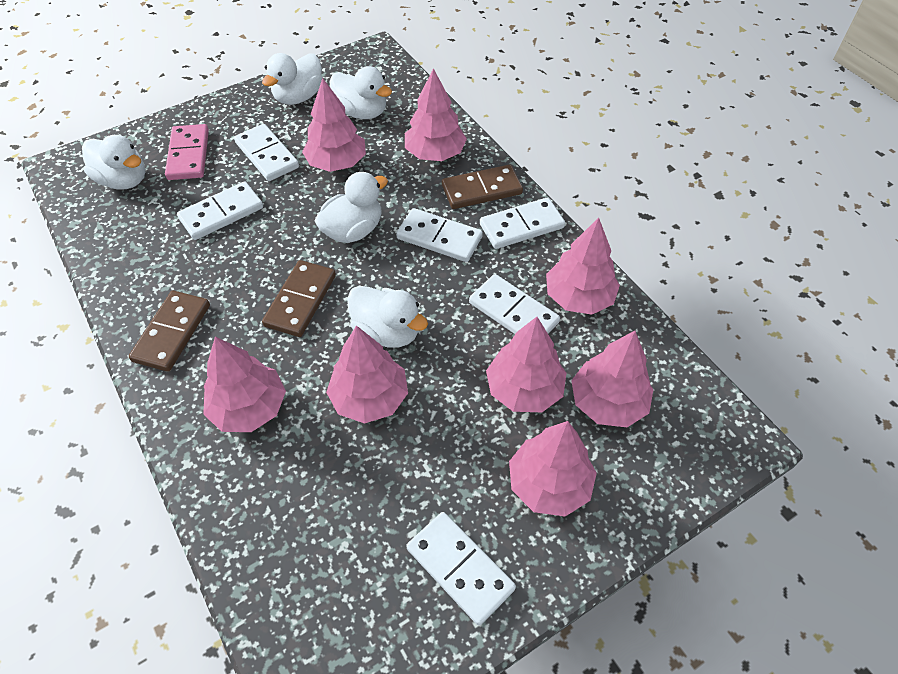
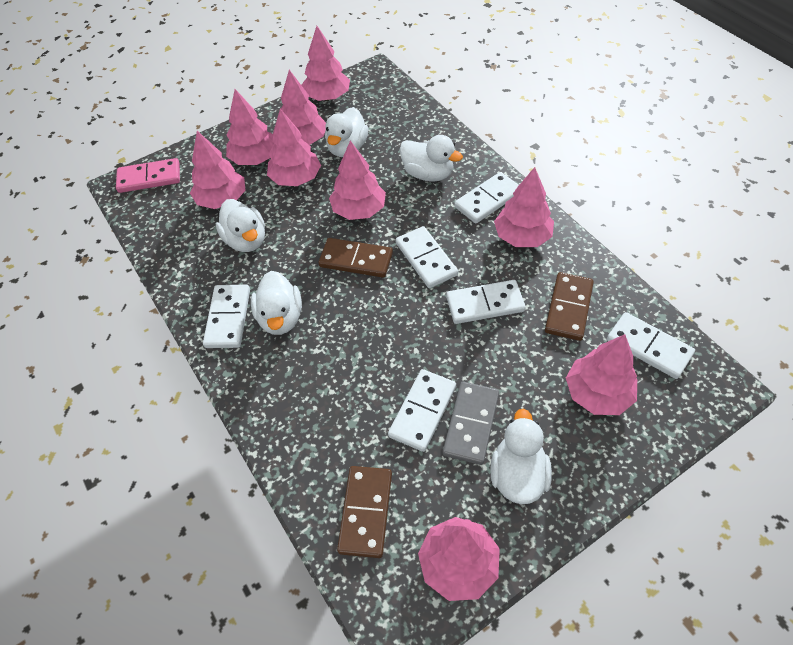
grey domino: none = 0 -> [443,382,499,465] = 1
pink tree: [203,337,286,432] [302,78,366,172] [326,325,408,424] [405,68,467,161] [486,317,567,412] [509,421,597,517] [546,218,620,315] [571,331,654,427] = 8 -> [190,131,246,209] [226,89,274,165] [267,109,321,186] [281,70,326,145] [301,26,350,101] [329,141,386,220] [418,517,500,601] [494,167,554,247] [566,334,637,415] = 9

